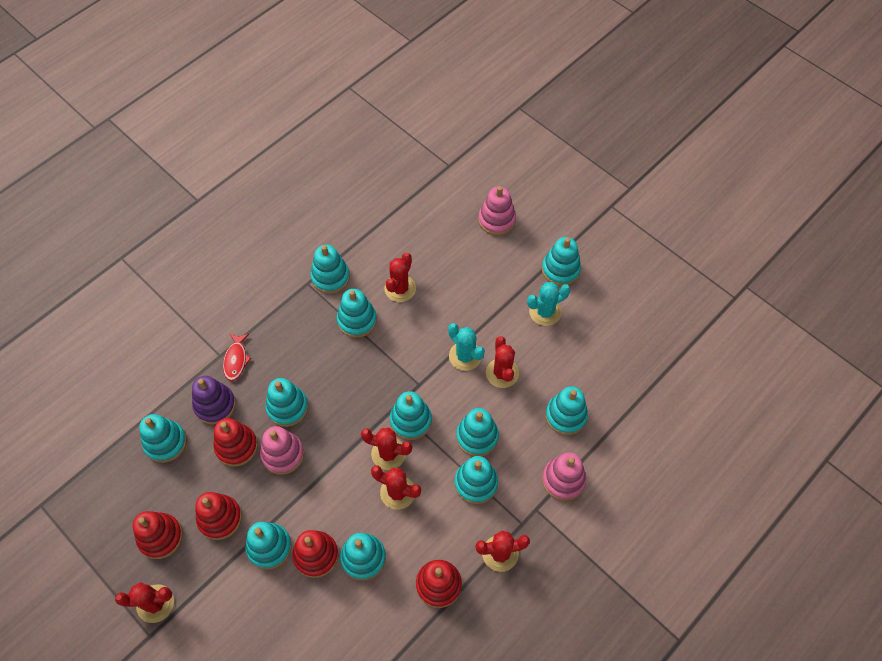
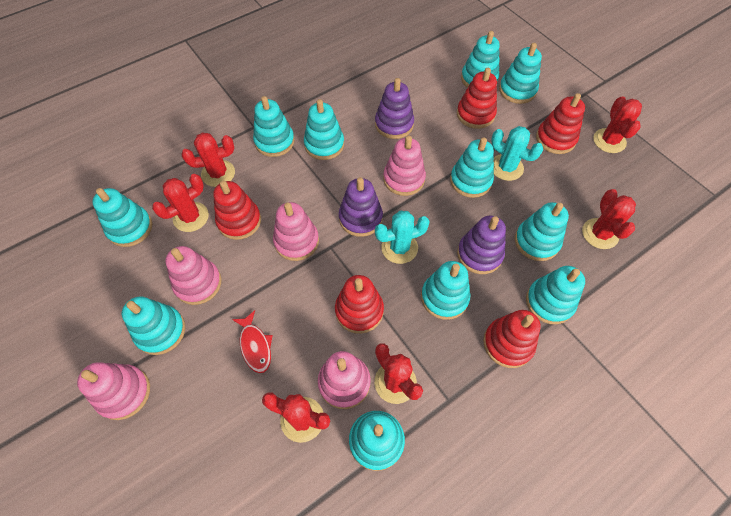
pink stacking toy: [260,426,304,475] [478,186,516,235] [542,452,586,501] = 3 -> [77,362,150,420] [165,246,222,305] [273,202,319,261] [318,351,371,409] [383,136,426,196] = 5
purple stacking toy: [192,376,236,424] = 1 -> [339,177,383,237] [375,78,414,139] [457,216,506,274] = 3

